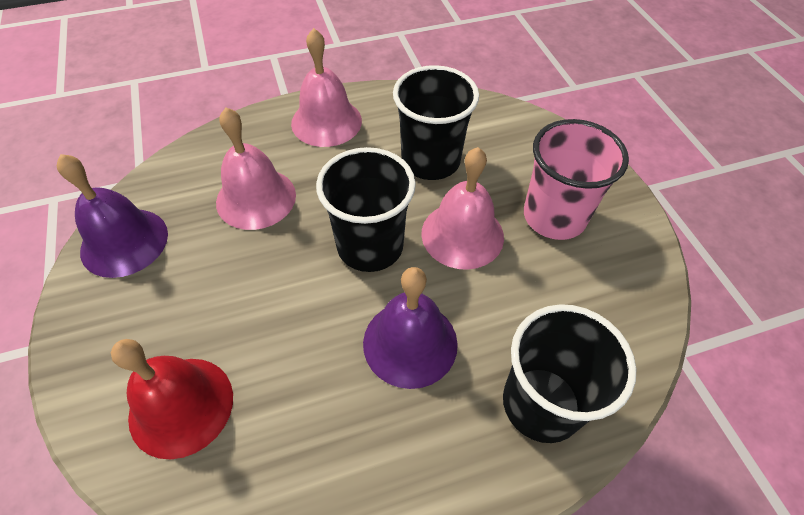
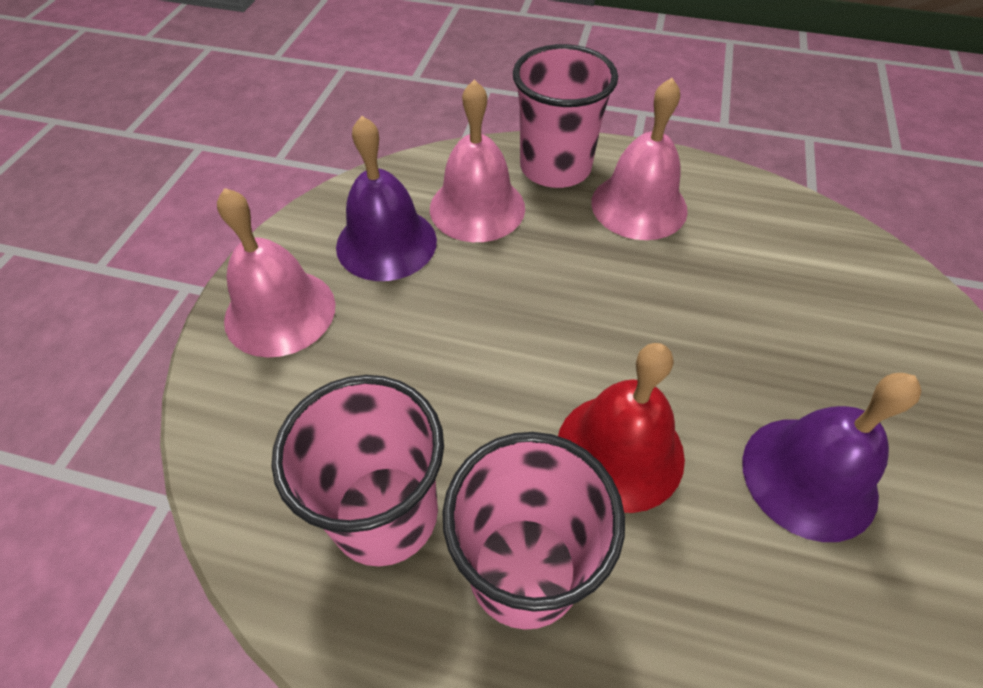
black cup: [316,147,416,272] [393,65,479,180] [503,304,636,443] = 3 -> none = 0
pink cup: [524,119,629,240] = 1 -> [272,375,444,567] [442,432,625,630] [513,44,618,188] = 3

